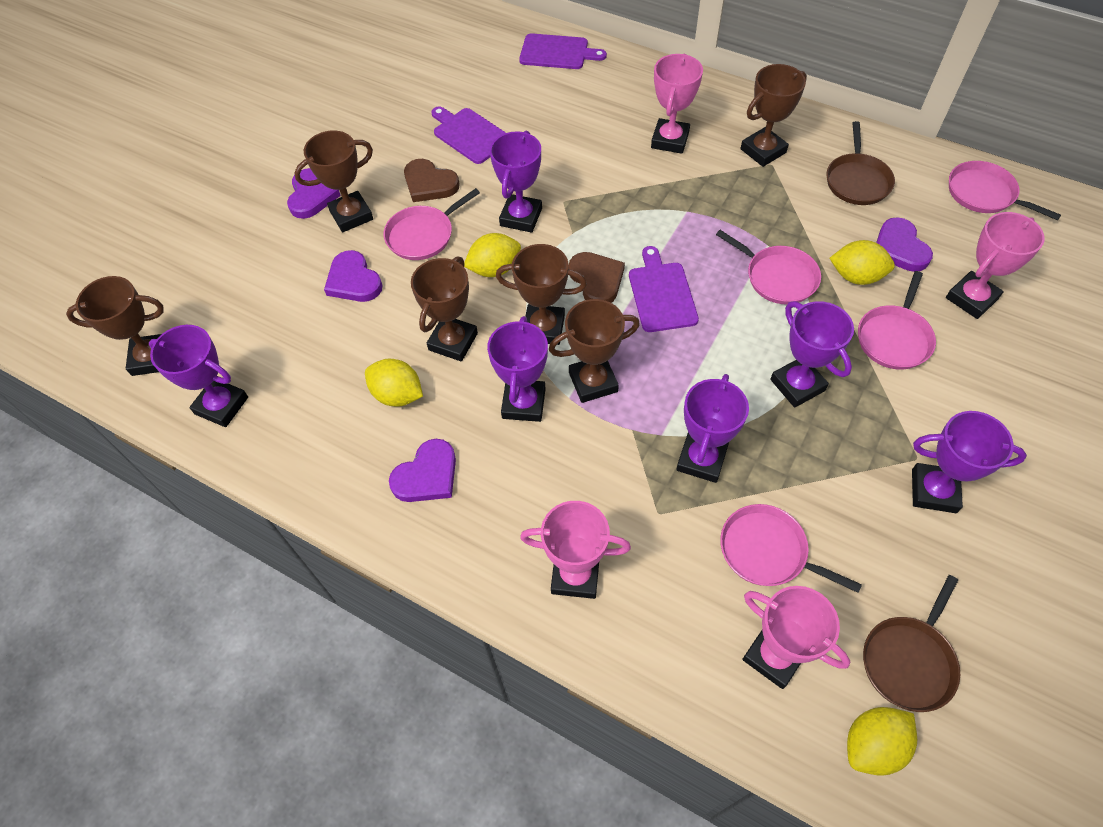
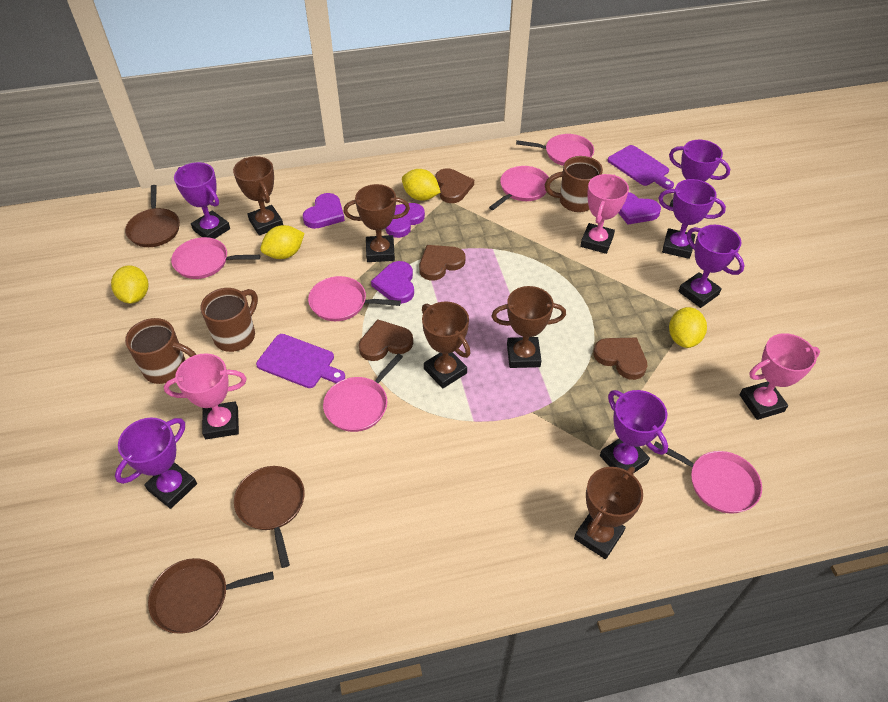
brown heart: [404,159,459,202] [569,252,625,303] = 2 -> [359,319,413,361] [419,245,465,280] [435,168,474,203] [593,338,647,380] = 4
brown mug: none = 0 -> [125,318,196,384] [200,288,258,352] [545,156,603,212] = 3
brown pan: [827,121,895,205] [863,575,960,712] = 2 -> [125,185,180,247] [148,558,274,634] [234,466,305,568] = 3
brown trophy: [66,276,164,376] [294,130,373,232] [411,256,478,361] [496,244,587,345] [549,299,640,403] [740,64,807,167] = 6 -> [233,156,283,236] [343,184,410,262] [422,302,470,388] [492,286,566,368] [574,467,643,559] = 5
pink pan: [384,188,480,260] [716,230,821,304] [720,504,862,593] [858,271,936,369] [949,161,1061,220] = 5 -> [171,237,260,279] [308,276,401,321] [323,353,403,432] [489,166,549,210] [516,134,594,166] [654,441,762,514] = 6
pink trophy: [520,501,631,599] [651,54,703,154] [742,586,850,689] [946,212,1045,319] = 4 -> [164,353,247,439] [580,174,629,254] [740,333,820,420] = 3
purple cutting board: [431,107,506,164] [519,33,607,69] [629,246,699,332] = 3 -> [256,334,345,388] [607,145,674,189] = 2

